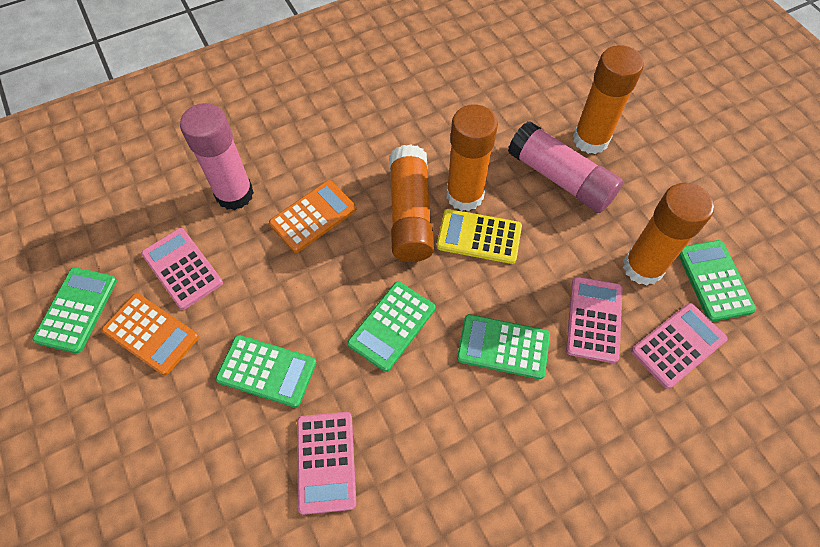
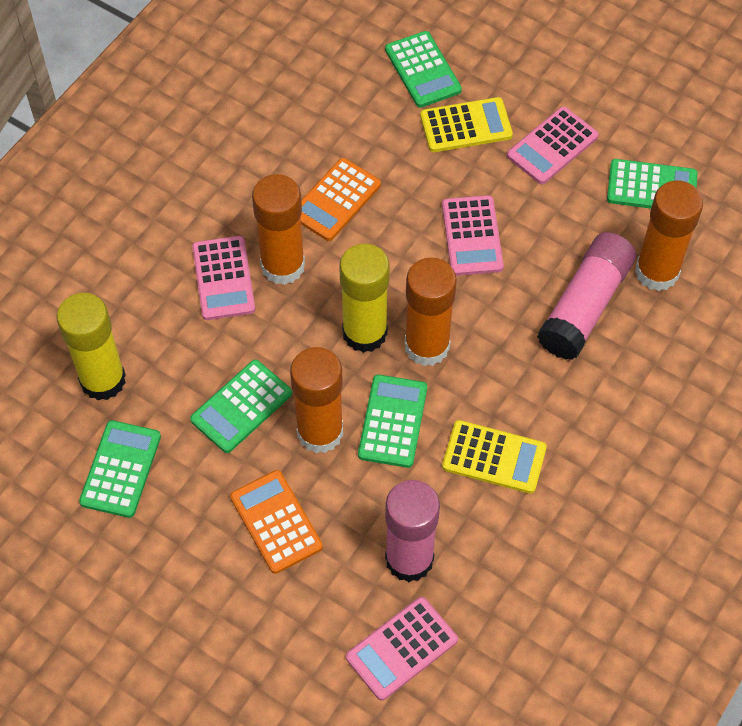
yellow calculator: [437,209,522,264] = 1 -> [420,97,513,152] [442,420,547,494] = 2
yellow glue stick: none = 0 -> [57,293,126,401] [339,243,390,353] = 2

